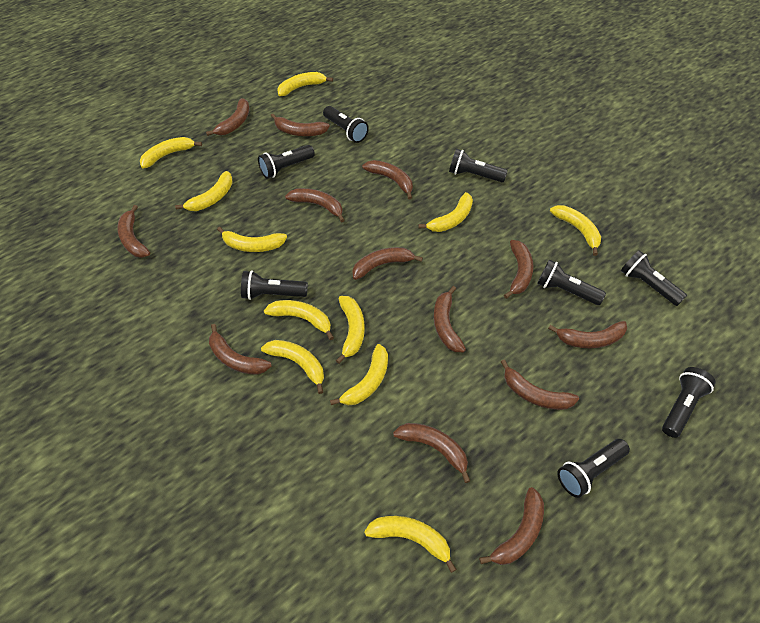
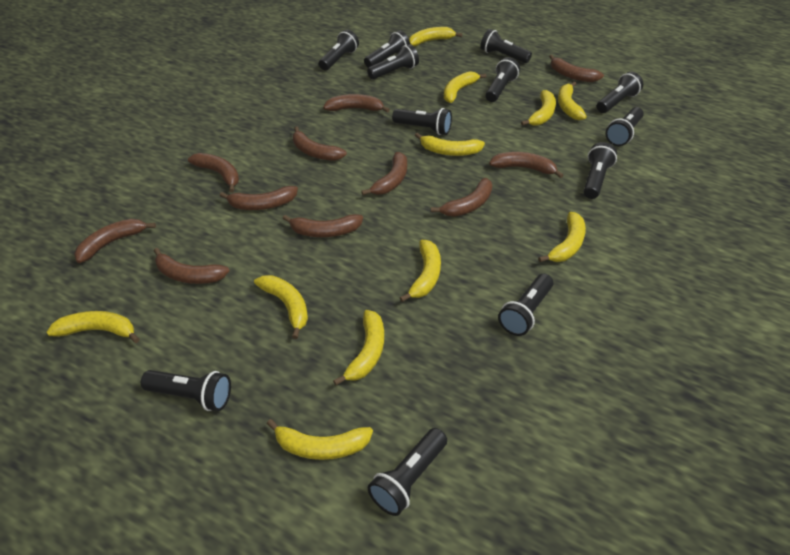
black flashlight: [241,270,308,300] [258,145,315,179] [323,106,369,143] [449,149,508,182] [537,260,606,305] [557,439,630,498] [621,250,687,306] [662,367,716,438] = 8 -> [141,370,231,411] [319,30,359,70] [364,31,410,68] [367,44,419,79] [368,428,447,516] [392,108,452,135] [480,29,532,63] [485,57,520,102] [498,274,554,336] [584,142,617,199] [597,72,643,113] [606,107,644,146] = 12
brown banana: [117,205,150,258] [206,98,250,136] [209,324,272,375] [271,114,330,136] [285,188,345,222] [352,247,423,280] [362,160,413,200] [393,423,470,483] [434,286,466,352] [479,487,544,565] [501,359,579,410] [504,240,533,299] [548,321,627,348] = 13 -> [74,219,156,263] [154,248,229,284] [188,153,239,192] [220,186,298,210] [282,214,363,237] [293,127,347,161] [323,94,390,113] [361,152,407,195] [431,178,492,217] [489,152,564,178] [549,55,604,82] = 11

